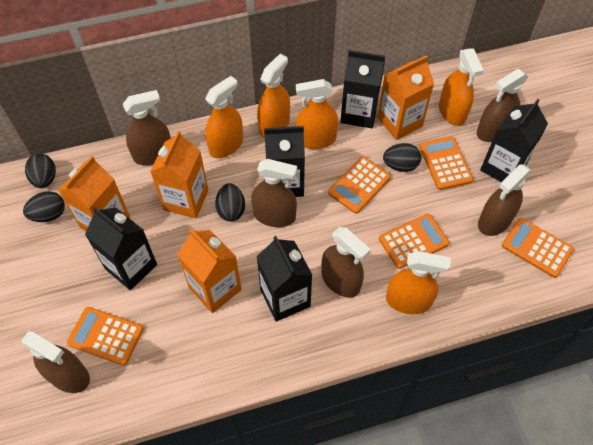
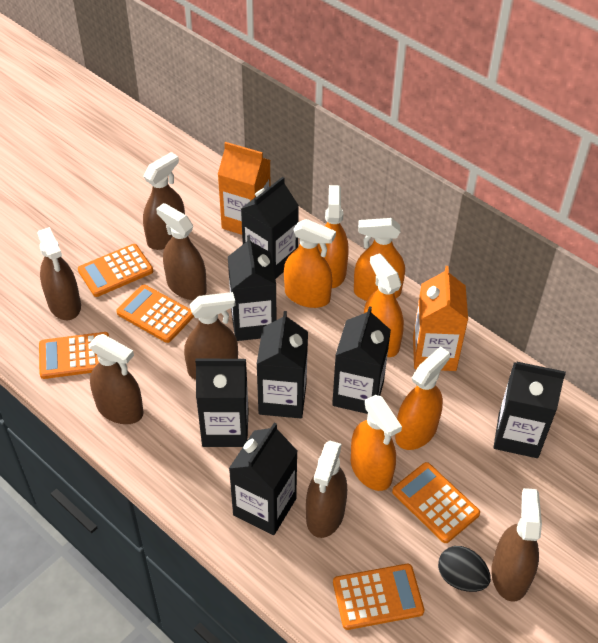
black carton: [85,207,157,290] [256,236,312,322] [264,126,305,197] [340,50,385,128] [480,99,548,182] = 5 -> [195,359,248,447] [228,235,277,341] [229,423,297,535] [241,177,299,279] [257,311,308,418] [332,306,391,414] [493,362,566,458] = 7
black egg: [23,191,65,222] [25,154,56,188] [215,183,245,221] [383,143,421,172] = 4 -> [438,546,491,592] = 1
brown spray bottle: [21,331,90,393] [123,90,171,165] [251,159,297,227] [322,227,371,297] [477,69,529,142] [478,164,532,236] = 6 -> [37,227,81,320] [89,334,144,424] [143,152,185,250] [156,203,207,300] [184,292,238,380] [306,441,347,538] [491,488,542,602] = 7
orange carton: [58,156,130,231] [150,131,208,219] [177,229,242,313] [377,55,434,140] = 4 -> [218,142,271,235] [413,266,468,371] = 2
orange spray bottle: [205,76,243,158] [257,54,290,138] [296,79,338,149] [386,251,451,314] [439,48,484,126] = 5 -> [284,219,336,308] [317,185,349,288] [351,395,402,491] [354,218,405,301] [364,253,404,357] [395,346,450,450] = 6

